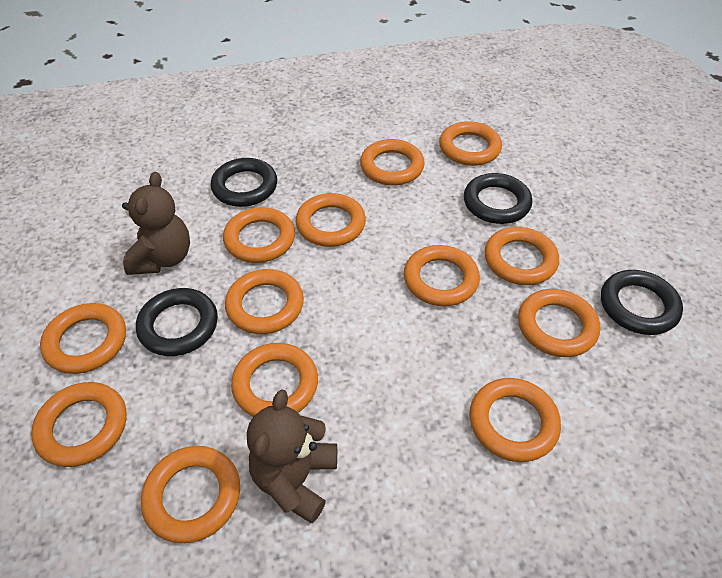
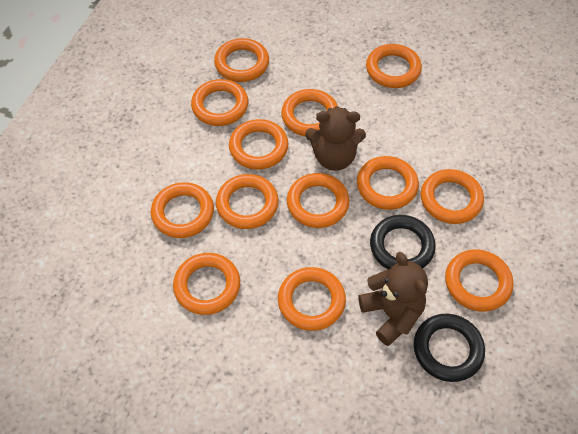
black ring: [136,288,218,356] [210,158,277,207] [464,173,532,224] [601,270,683,335] = 4 -> [370,215,436,269] [414,314,485,382] = 2

